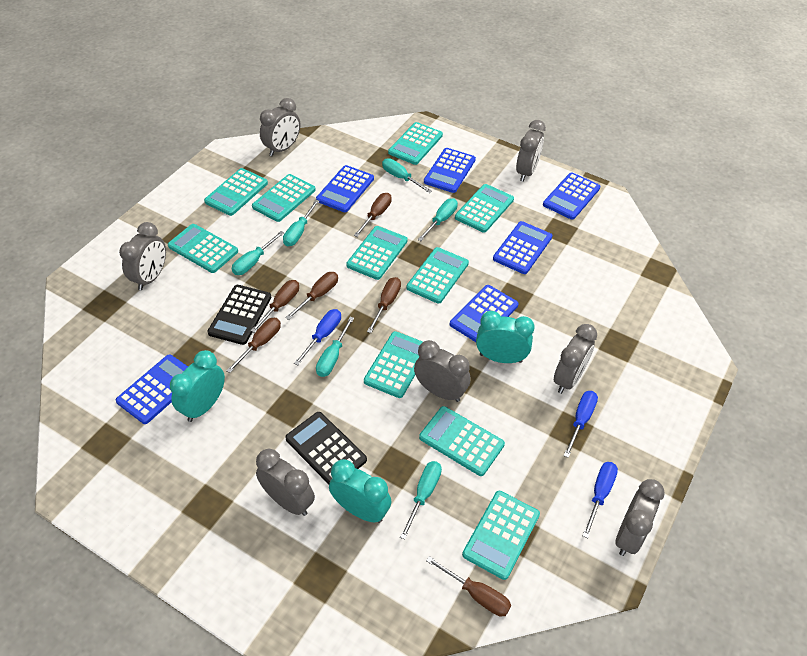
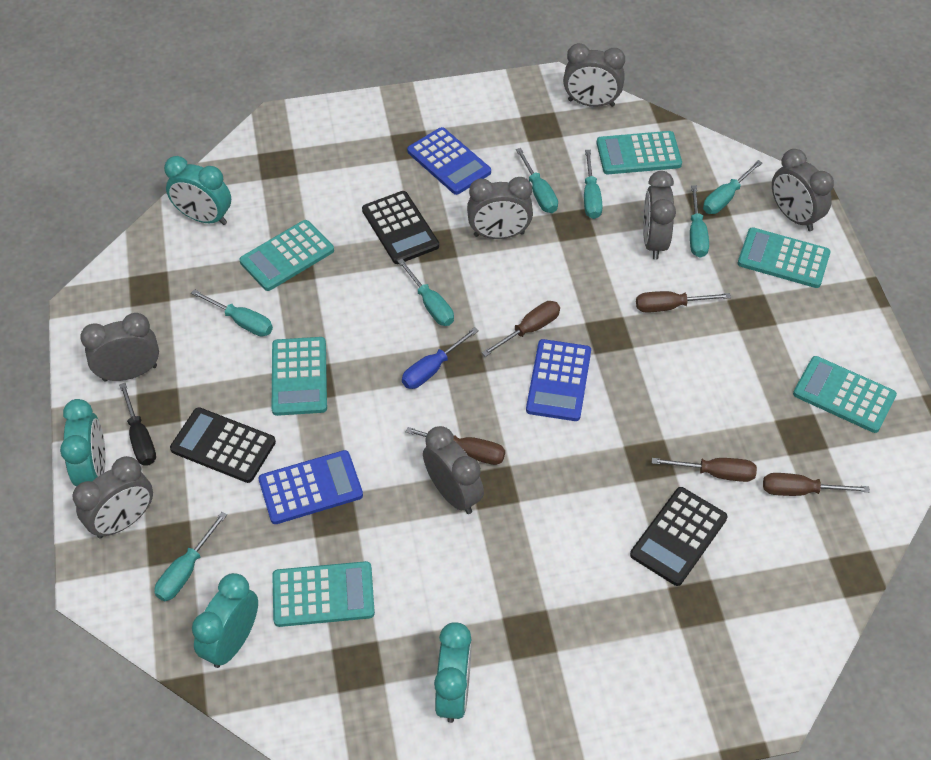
black calculator: [208,285,271,345] [285,412,367,484] = 2 -> [170,407,276,483] [362,191,439,264] [630,487,727,586] = 3
black screwdriver: none = 0 -> [119,383,156,466] = 1
blue calculator: [116,354,188,424] [316,165,374,212] [424,148,476,193] [450,285,519,342] [493,221,552,274] [543,172,600,220] = 6 -> [258,450,363,524] [407,127,491,195] [526,339,591,421] = 3
blue screwdriver: [294,309,341,366] [564,391,598,458] [583,462,618,538] = 3 -> [402,327,479,389] = 1
brown screwdriver: [226,318,281,373] [251,280,299,333] [285,272,338,320] [354,193,392,237] [367,277,401,333] [426,556,511,616] = 6 -> [406,427,505,465] [482,301,560,357] [636,291,731,313] [652,458,757,482] [763,473,870,496] = 5
turquoise calculator: [168,224,238,273] [204,168,268,216] [252,174,316,222] [346,226,408,280] [364,331,423,398] [388,122,443,165] [406,247,469,304] [419,406,505,476] [455,184,514,233] [462,491,540,580] = 10 -> [239,220,334,291] [272,337,327,416] [272,561,375,627] [597,131,682,174] [738,227,831,288] [793,356,897,433] = 6
turquoise clock: [170,350,225,422] [329,459,392,523] [476,311,535,363] = 3 -> [60,399,106,486] [164,156,231,225] [192,573,258,668] [434,622,472,723] = 4
turquoise screwdriver: [232,231,284,275] [283,200,319,246] [316,317,354,377] [382,158,432,193] [400,461,442,539] [417,198,458,241] = 6 -> [155,512,227,601] [191,289,273,337] [397,259,454,326] [516,148,558,213] [584,150,603,219] [690,185,709,257] [703,160,762,214] = 7

